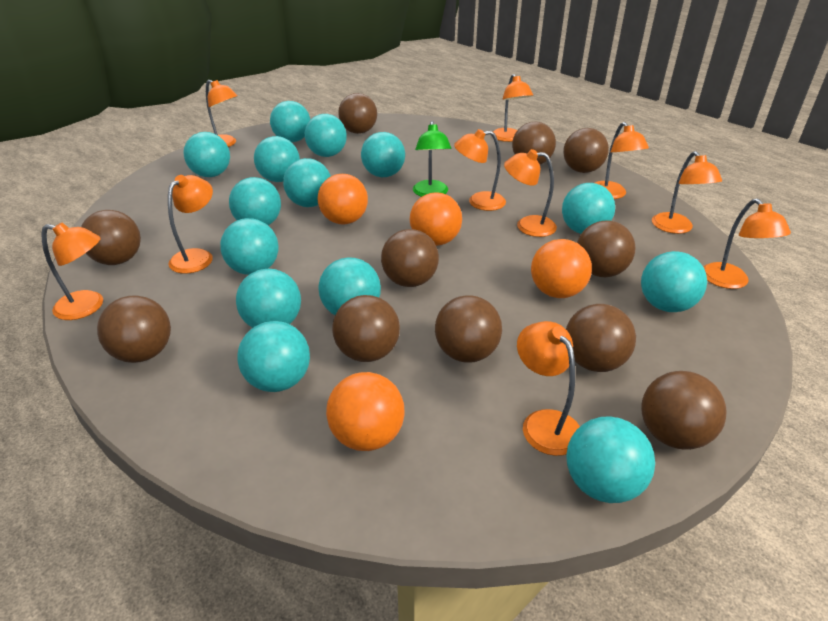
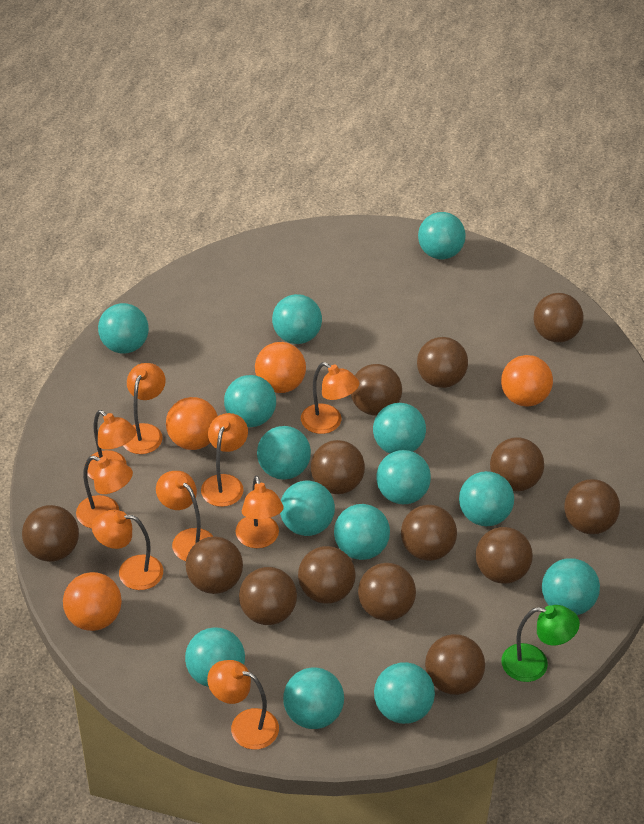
brown ball: [81,210,141,265] [97,296,171,363] [332,295,400,362] [338,93,377,134] [381,229,439,287] [435,295,502,363] [512,122,556,165] [563,128,609,173] [566,304,636,372] [577,221,635,277] [641,371,727,450] = 11 -> [22,505,79,562] [186,536,243,594] [239,567,297,625] [298,546,356,604] [311,440,365,494] [351,364,402,416] [358,563,416,621] [401,505,457,561] [417,337,468,388] [425,634,485,695] [476,527,533,584] [490,437,544,491] [533,293,584,342] [564,479,620,534] = 14
orange lamp: [41,222,103,320] [168,175,213,274] [206,80,238,147] [454,129,506,211] [493,74,533,142] [504,149,557,237] [517,321,580,456] [595,122,649,199] [652,151,722,234] [703,199,791,289] = 10 -> [76,456,133,528] [85,410,137,480] [92,510,163,590] [123,363,166,454] [156,471,214,561] [201,413,248,507] [207,660,279,750] [236,476,284,548] [301,362,359,434] = 9

